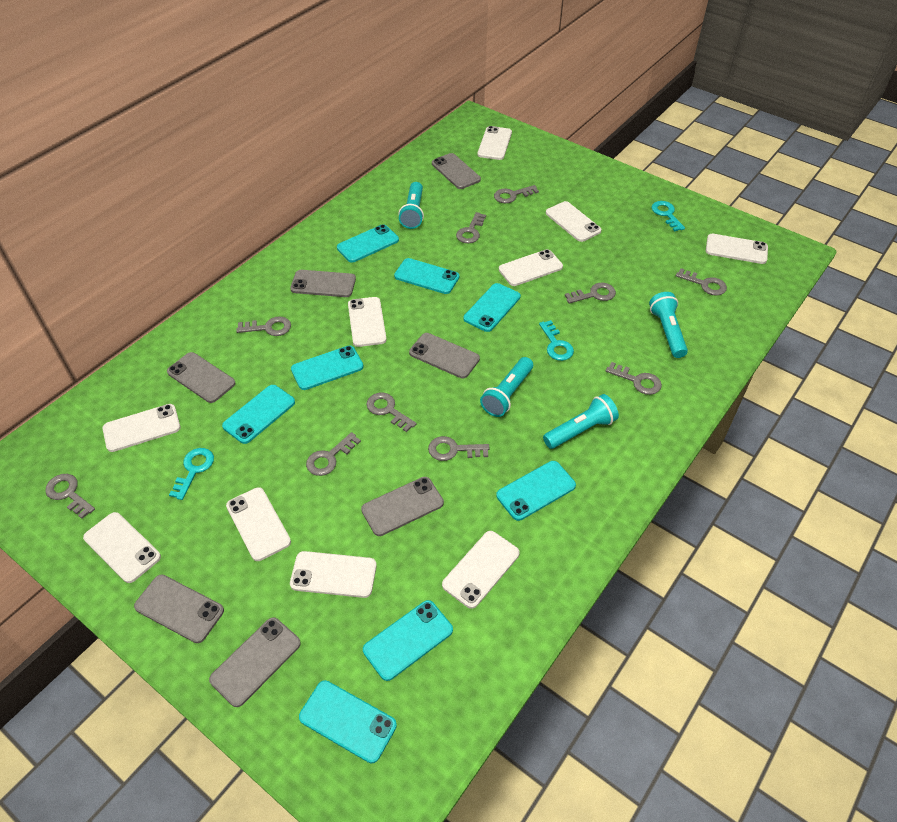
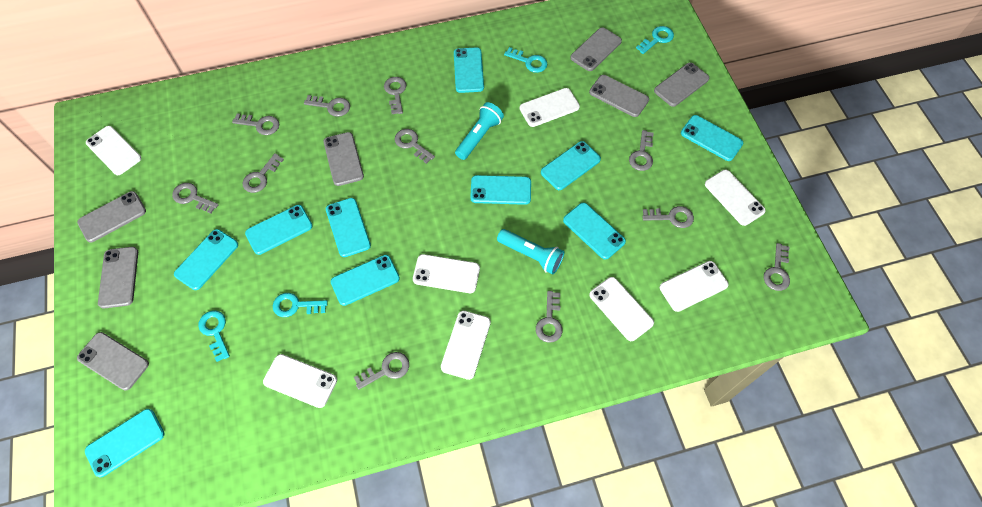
grey key: [45,474,95,519] [236,316,291,336] [306,432,361,476] [367,392,416,432] [428,436,489,461] [456,212,486,243] [494,185,539,203] [565,283,616,304] [606,362,662,395] [676,268,727,296] = 10 -> [172,183,219,214] [232,114,279,135] [243,153,284,193] [304,95,350,117] [354,352,409,390] [384,77,406,114] [395,129,435,164] [536,291,562,343] [629,130,654,171] [642,206,694,228] [764,243,790,291] = 11
turquoise flashlight: [398,182,424,229] [480,357,533,417] [543,394,619,449] [649,292,688,358] = 4 -> [455,102,504,160] [497,229,564,275] = 2
turquoise key: [169,448,214,500] [539,320,574,361] [651,201,685,231] = 3 -> [199,311,230,362] [273,293,328,317] [504,47,548,73] [636,26,674,54] = 4
turquoise phone: [222,385,295,444] [291,346,364,390] [299,680,397,763] [337,224,399,263] [363,600,453,681] [394,258,460,294] [464,283,521,332] [496,461,576,521] = 8 -> [85,409,165,477] [174,229,238,290] [245,205,313,255] [326,198,371,257] [331,255,400,306] [454,47,484,93] [470,175,531,205] [541,141,601,190] [563,203,626,260] [681,115,743,161] = 10
white phone: [83,512,161,583] [103,404,180,452] [226,487,291,561] [290,551,377,598] [348,297,387,347] [442,531,520,609] [477,126,512,160] [499,249,563,286] [546,201,601,242] [706,234,768,264] = 10 -> [86,126,141,175] [263,354,337,408] [413,254,480,293] [441,311,491,380] [520,88,580,127] [589,277,654,341] [660,261,729,312] [705,170,766,226] = 8

